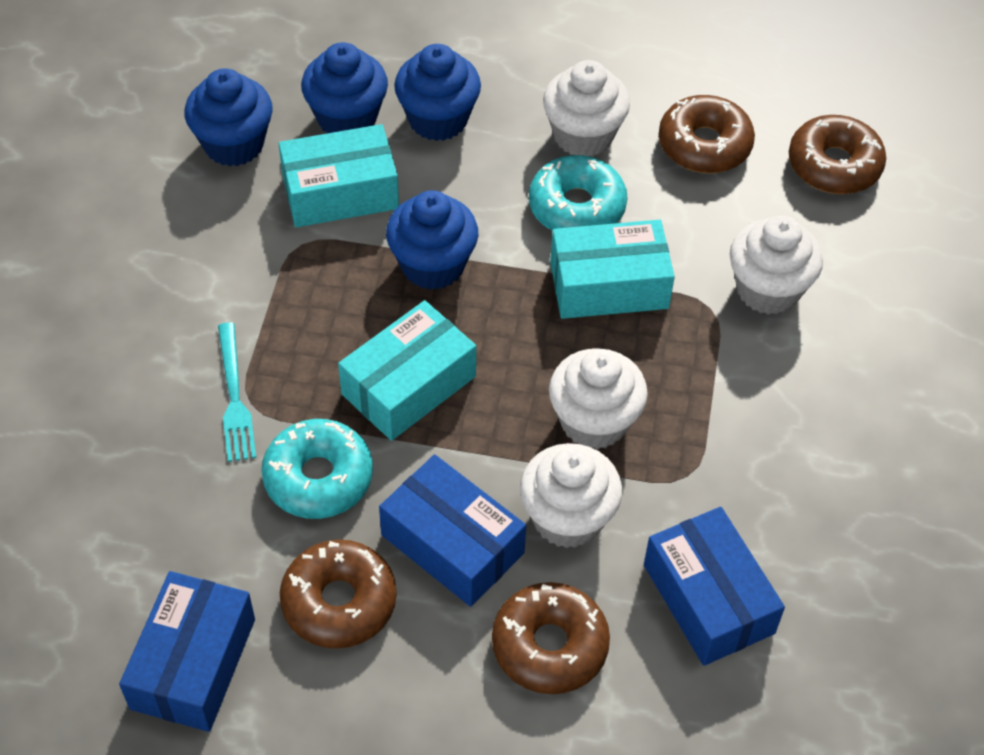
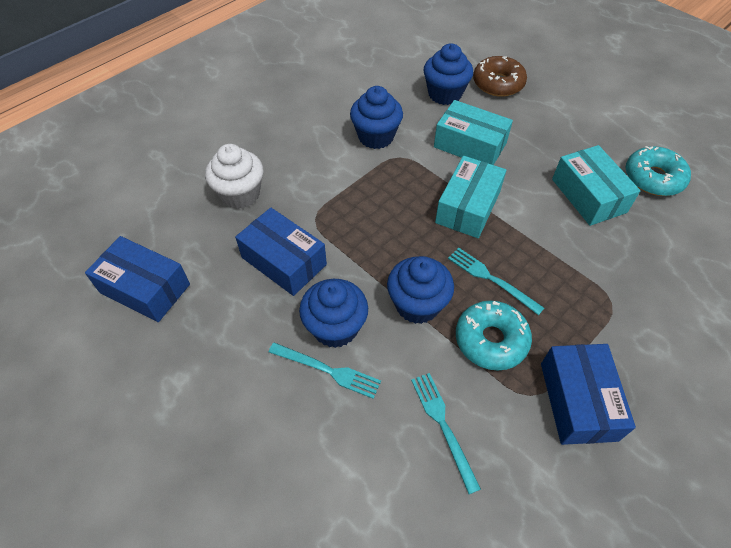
brown donut: [280,539,397,649] [492,582,610,694] [659,95,755,173] [789,115,886,194] = 4 -> [473,56,527,97] = 1
turquoise fork: [218,322,256,462] = 1 -> [269,343,381,399] [411,373,481,494] [448,247,544,315] = 3
white cupcake: [520,443,622,548] [543,60,630,157] [549,348,648,450] [730,215,823,315] = 4 -> [205,144,263,209] = 1

